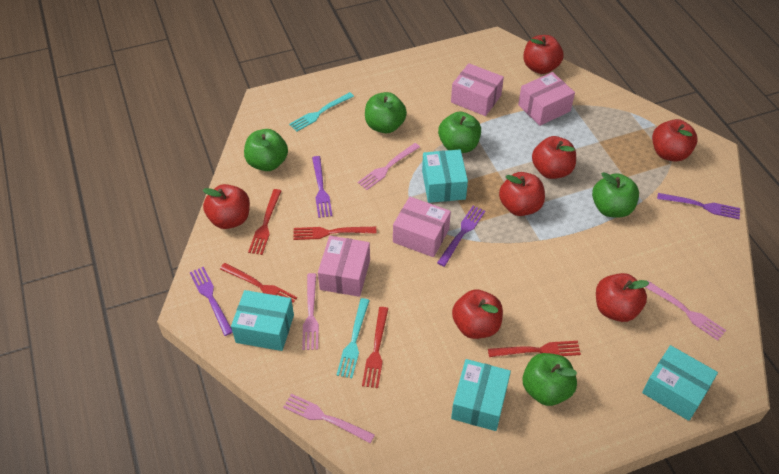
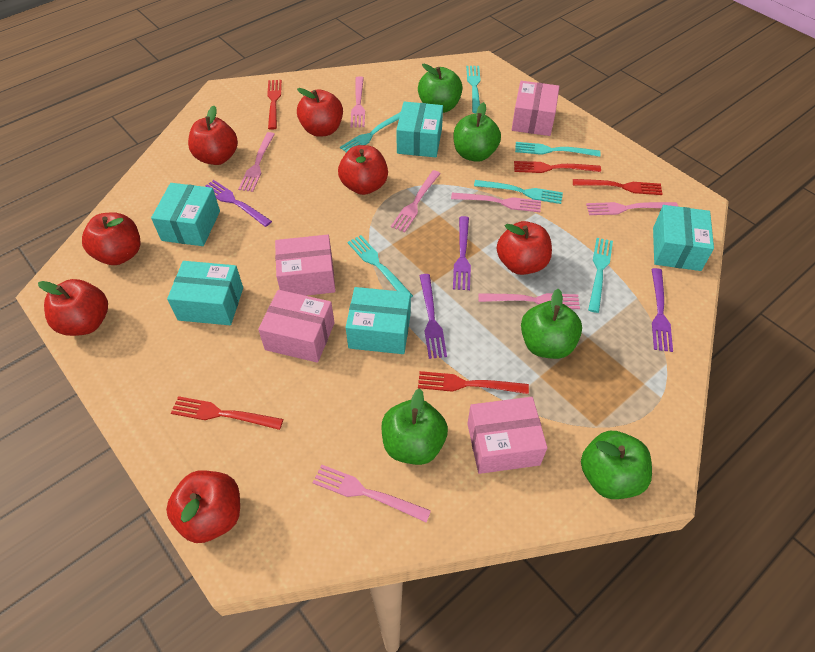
pink fork: [283,394,375,443] [302,273,319,350] [358,143,420,190] [645,281,726,341] = 4 -> [238,132,275,192] [312,464,431,523] [351,76,365,127] [391,170,441,232] [451,193,541,212] [478,293,580,309] [586,202,678,215] = 7
turquoise box: [231,290,294,351] [422,149,468,203] [451,359,511,431] [642,345,718,421] = 4 -> [151,183,220,246] [167,261,243,325] [346,287,411,354] [396,101,443,158] [653,205,714,271] = 5
turquoise fork: [289,92,354,132] [337,298,370,378] = 2 -> [340,112,401,152] [348,235,413,298] [466,66,481,113] [474,180,563,204] [515,142,601,157] [588,238,613,313] = 6

